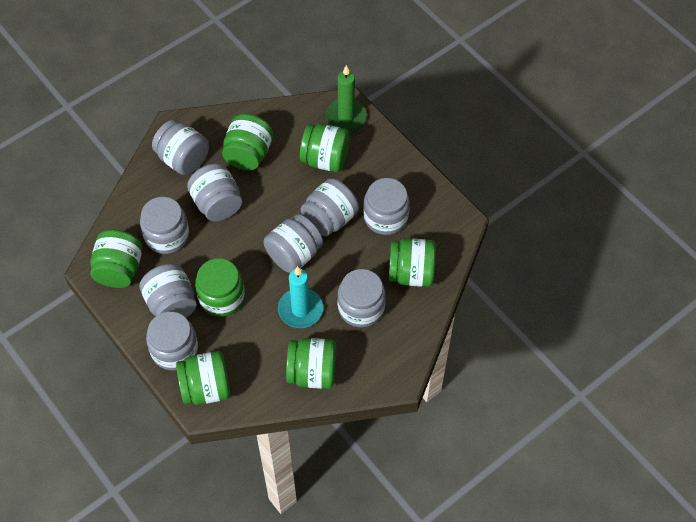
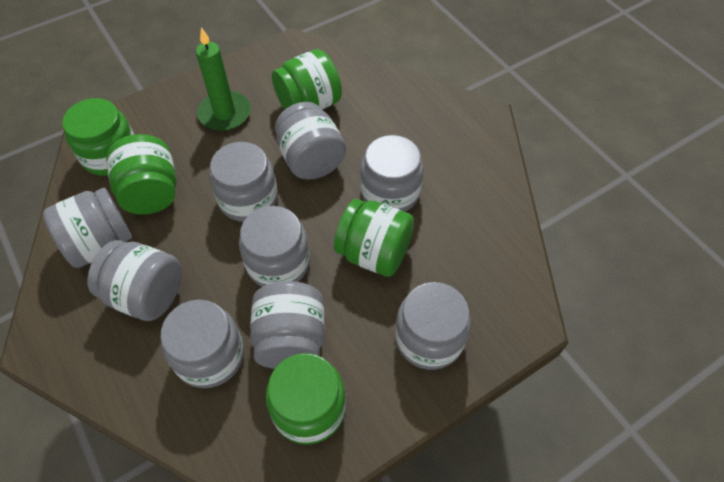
green jar: [90,230,143,288] [176,351,230,405] [195,258,245,317] [222,114,273,170] [286,338,336,389] [300,124,350,172] [389,238,436,287] = 7 -> [62,98,134,176] [106,134,176,215] [266,353,346,445] [272,49,342,110] [334,199,414,277] = 5
turquoise candle: [278,266,324,328] = 1 -> none = 0

